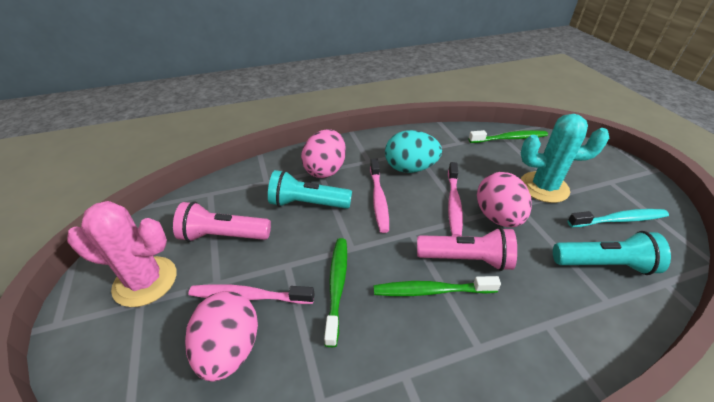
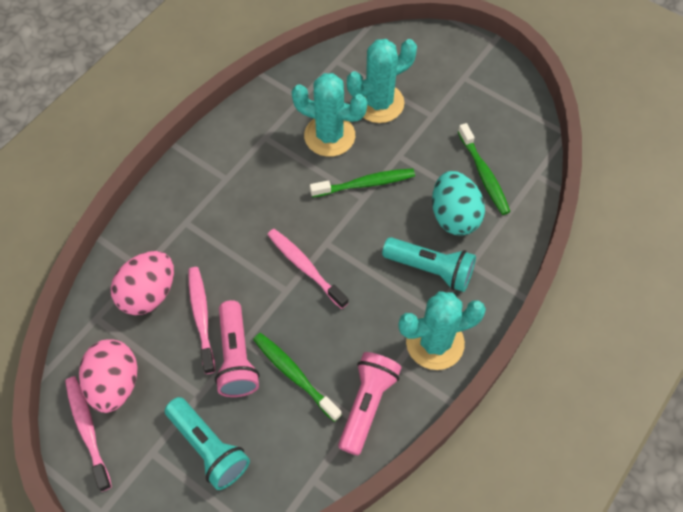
pink cactus: [67,201,176,307] = 1 -> none = 0
pink egg: [185,291,258,382] [301,129,346,178] [477,172,532,227] = 3 -> [79,339,137,413] [111,251,174,315] = 2
turquoise cactus: [521,114,609,203] = 1 -> [292,73,367,157] [347,39,417,123] [398,291,486,370] = 3
turquoise toothbrush: [568,209,669,227] = 1 -> none = 0

